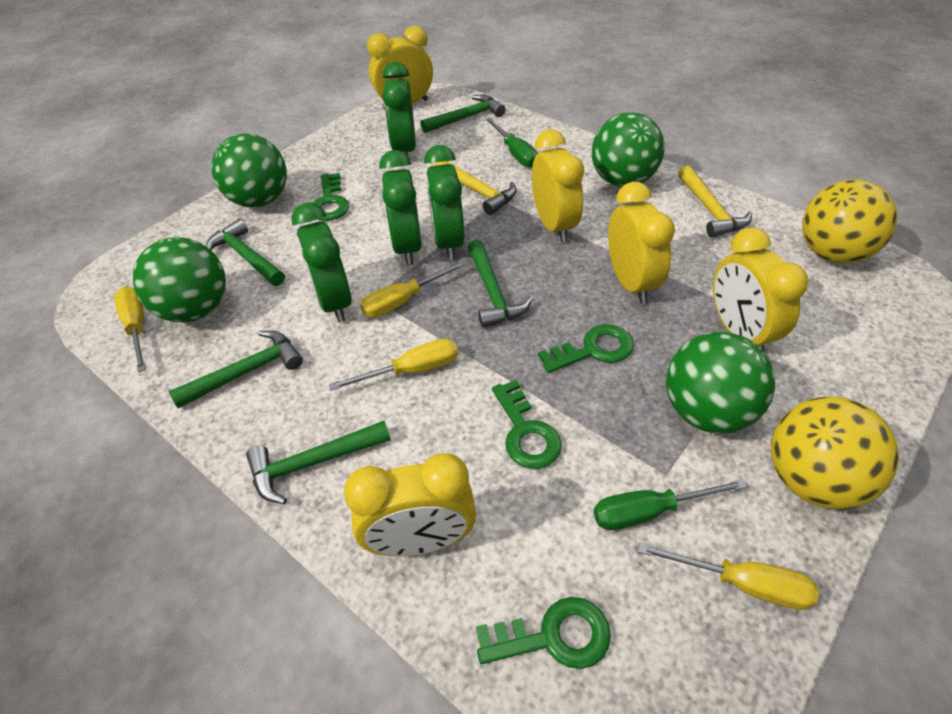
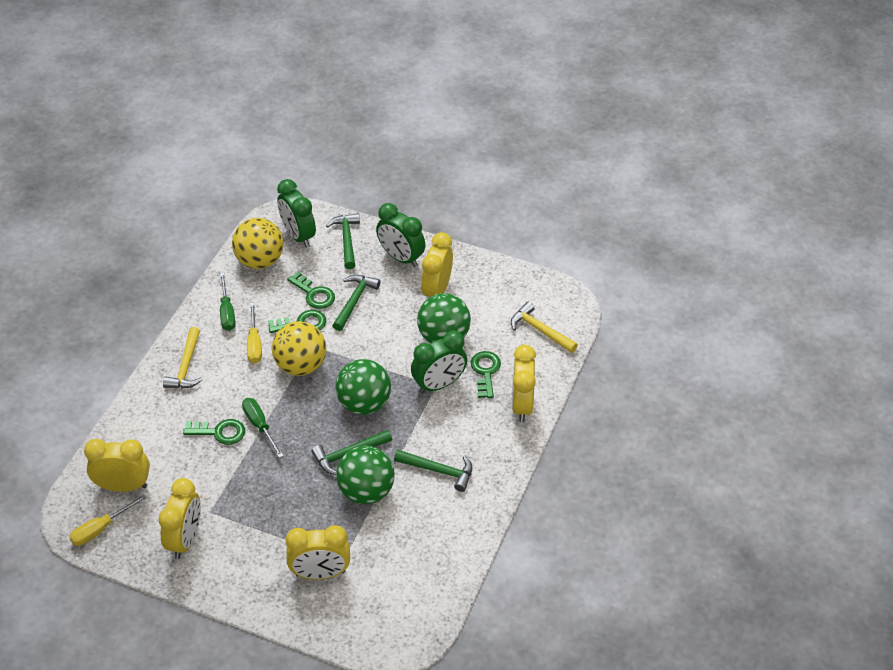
green ball: [133,237,226,322] [211,133,287,208] [592,112,665,187] [666,332,775,434] = 4 -> [335,359,391,415] [336,446,395,504] [417,293,471,343] = 3
green clock: [291,203,352,322] [379,150,422,265] [382,62,416,156] [424,145,464,260] = 4 -> [277,179,316,248] [376,203,425,267] [411,330,467,393] = 3
green hammer: [169,330,303,408] [205,219,285,286] [246,421,391,504] [420,95,506,133] [468,240,533,328] = 5 -> [311,430,392,475] [326,213,360,269] [332,275,380,331] [394,450,472,492] = 4
yellow screwdriver: [114,287,146,373] [329,339,458,391] [360,261,466,318] [638,543,819,610] = 4 -> [69,495,147,546] [247,303,262,363] = 2

